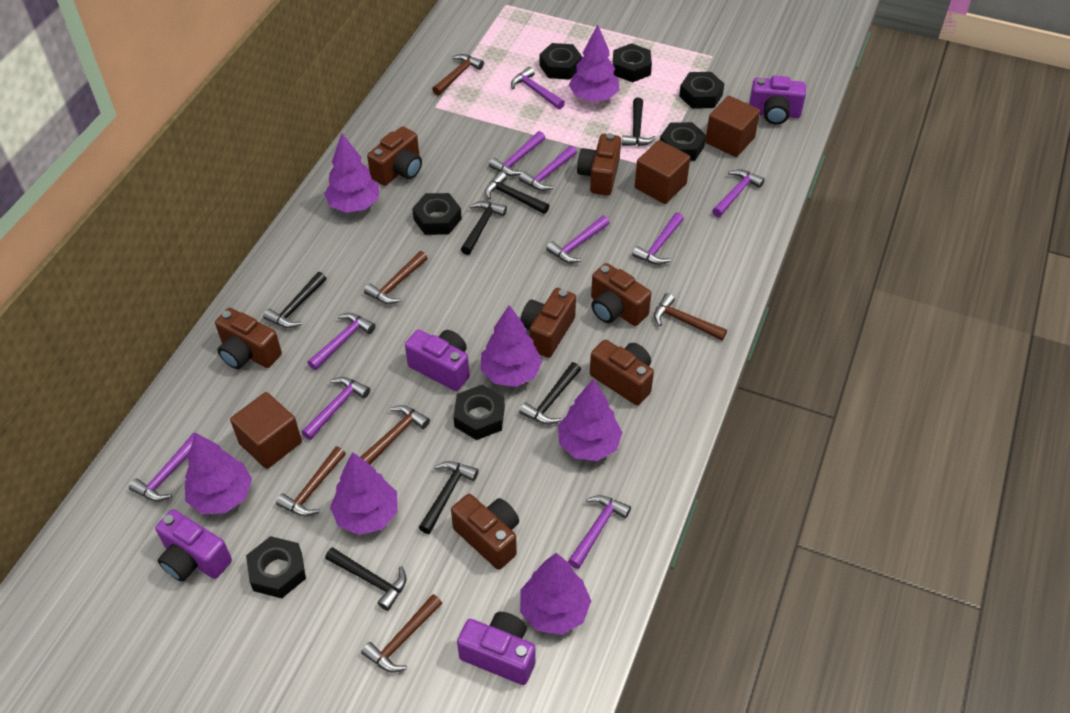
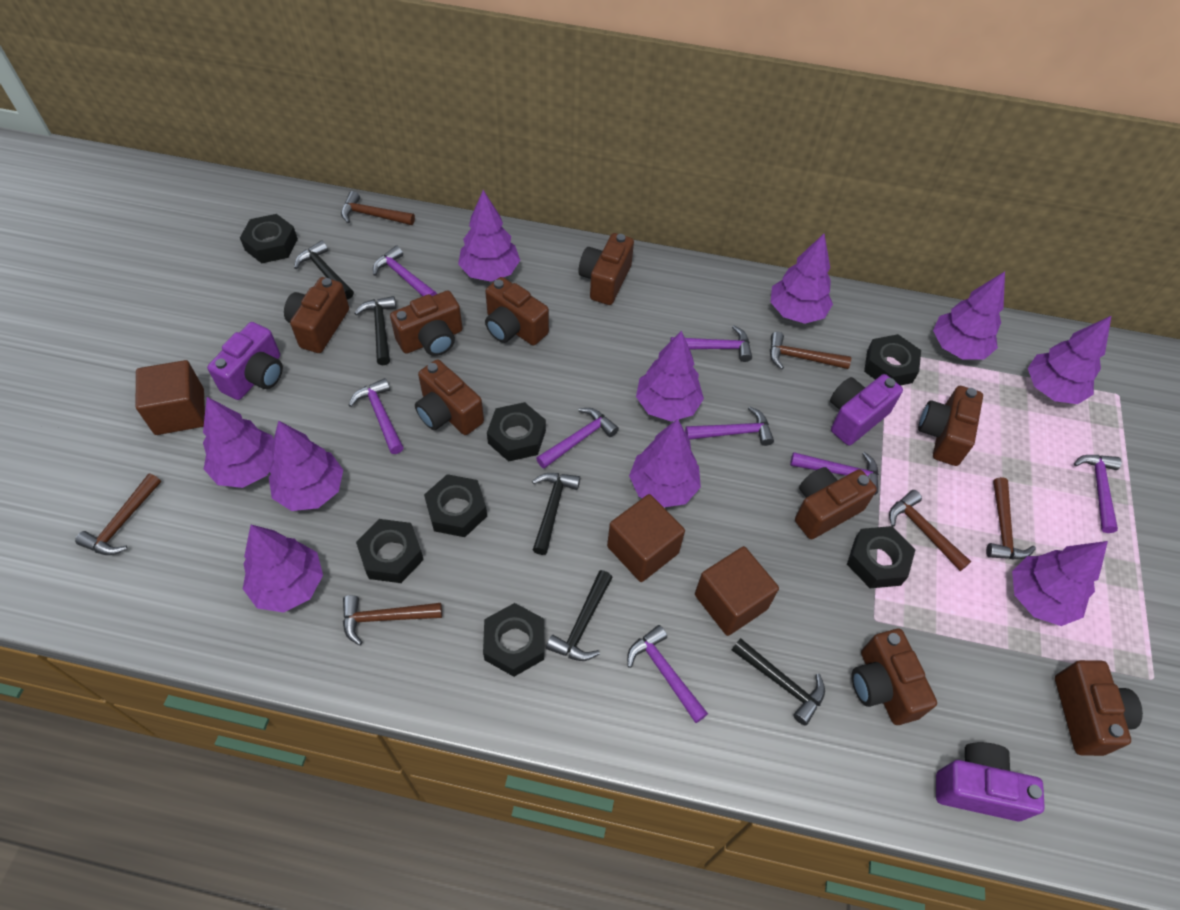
black hammer: [263,272,326,328] [325,547,407,611] [419,461,479,534] [461,201,507,255] [485,171,549,214] [519,362,581,425] [622,98,656,146] = 7 -> [294,240,354,300] [354,296,396,365] [532,473,580,555] [546,570,613,661] [732,638,825,726] = 5
brown camera: [215,308,282,369] [367,126,422,186] [451,494,519,570] [520,288,576,358] [577,133,621,196] [590,340,654,405] [591,263,651,326] = 7 -> [284,277,349,353] [390,291,463,356] [415,360,484,435] [485,277,549,345] [579,233,634,305] [795,467,877,539] [852,629,937,725] [918,386,983,466] [1055,660,1143,756] = 9
purple camera: [155,509,232,582] [405,330,470,391] [457,612,535,685] [749,75,806,124] = 4 -> [207,322,283,400] [830,374,903,446] [936,742,1045,822] = 3
purple hammer: [129,433,195,501] [301,377,370,440] [307,313,375,370] [489,131,545,176] [511,67,565,109] [519,146,577,191] [546,216,609,263] [568,495,631,569] [632,212,684,265] [712,169,765,217] = 10 -> [349,378,404,454] [373,246,437,296] [536,408,619,469] [627,625,708,723] [670,325,752,362] [685,406,774,446] [790,452,879,495] [1074,455,1121,533] = 8
purple tree: [185,433,252,514] [324,134,379,213] [330,452,398,535] [481,305,542,387] [520,553,591,635] [558,379,623,461] [569,25,619,102] = 7 -> [203,397,274,488] [243,525,323,613] [269,421,343,511] [458,190,520,282] [629,419,701,507] [636,331,704,421] [770,234,833,324] [933,271,1005,359] [1012,541,1108,626] [1028,315,1112,404] = 10

